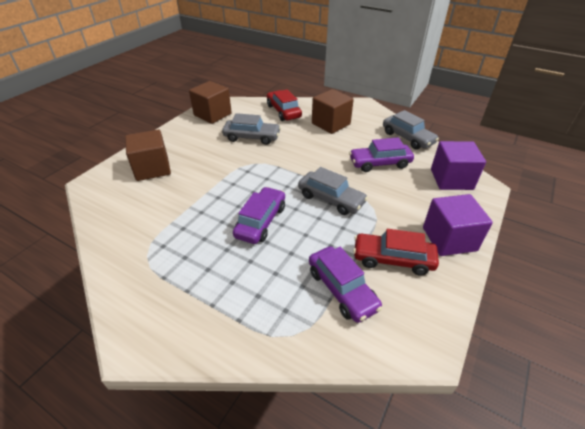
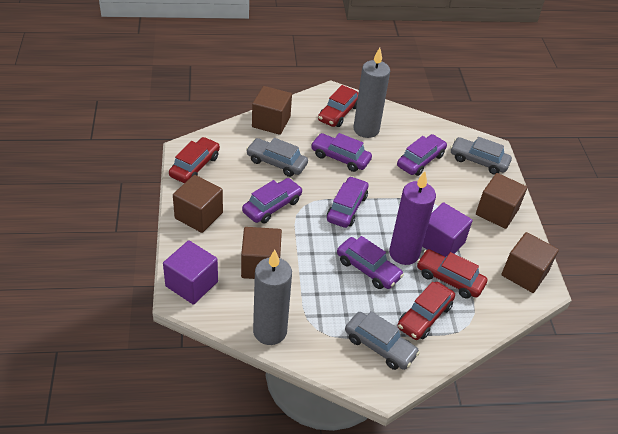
brown cube: [125,130,171,181] [189,81,232,124] [312,89,354,134] = 3 -> [173,175,223,233] [241,227,282,279] [252,86,292,135] [476,173,527,229] [501,232,559,293] = 5
grey candle: none = 0 -> [253,250,292,345] [353,48,390,138] = 2
purple candle: none = 0 -> [389,171,436,265] = 1
purple car: [233,187,285,244] [309,246,383,323] [349,137,414,172] = 3 -> [242,178,303,224] [311,133,372,172] [327,176,369,228] [337,236,404,289] [397,134,447,176] = 5
red car: [267,89,302,121] [353,229,439,276] = 2 -> [169,137,220,183] [318,85,359,127] [398,282,455,340] [417,249,487,299] = 4

